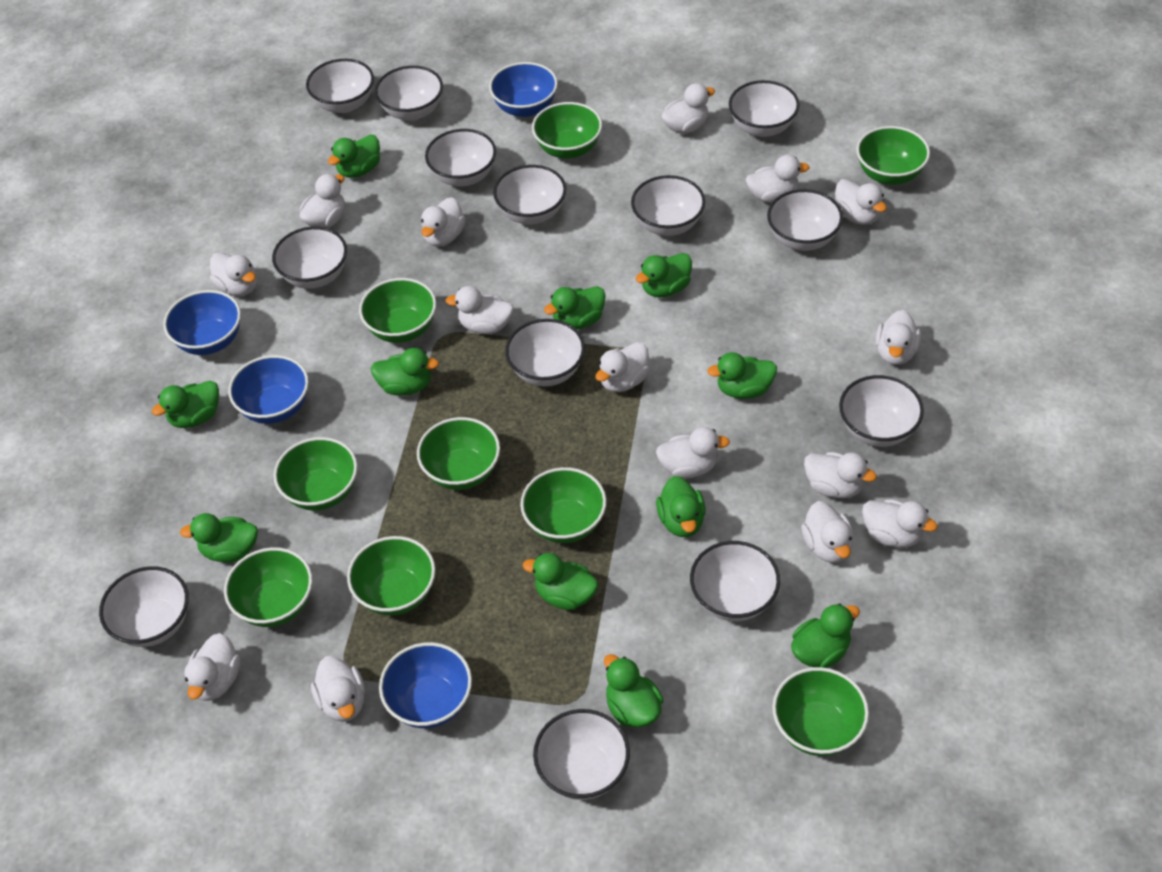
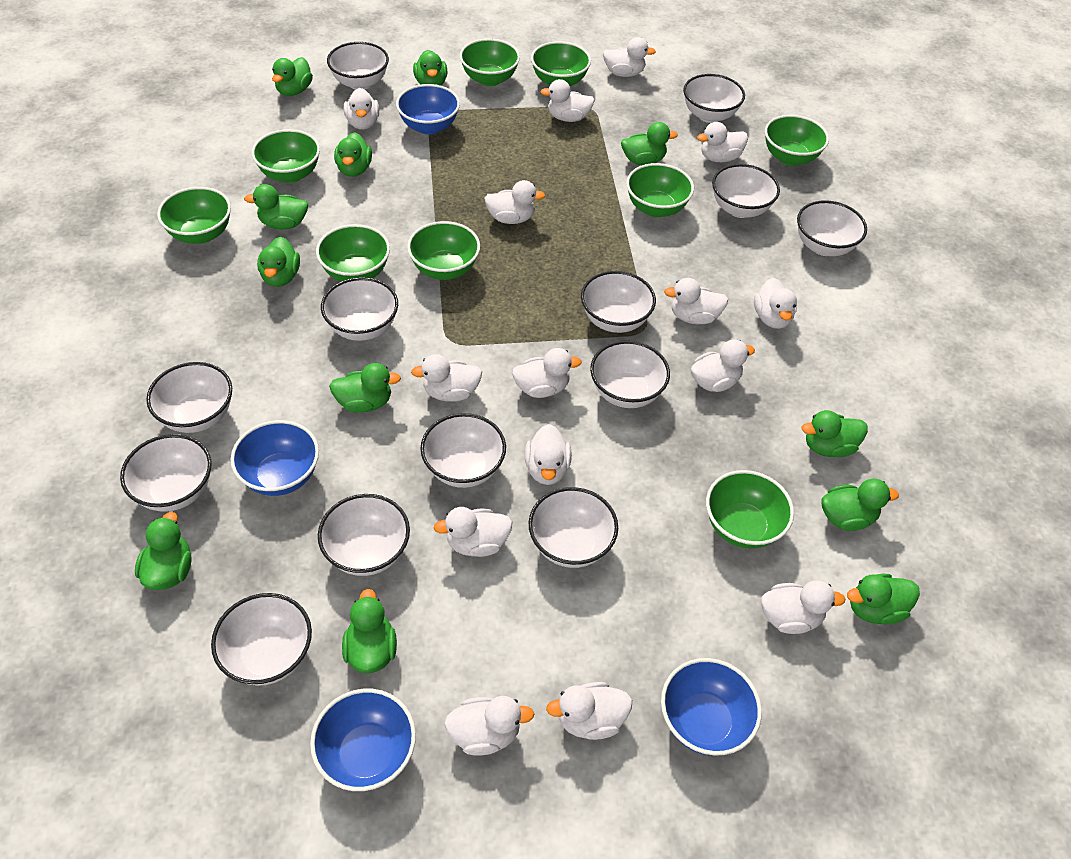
green duck: [152,380,219,428] [180,513,258,563] [328,135,380,178] [371,348,439,396] [523,553,598,610] [544,286,606,329] [604,654,664,728] [636,253,692,297] [656,476,706,537] [707,352,777,399] [791,603,860,668] = 11 -> [135,512,191,590] [244,184,308,229] [257,237,300,287] [272,57,313,96] [329,363,401,413] [334,132,372,177] [342,589,397,673] [413,50,447,86] [621,122,678,165] [802,410,868,457] [821,479,899,531] [847,574,920,624] = 12

